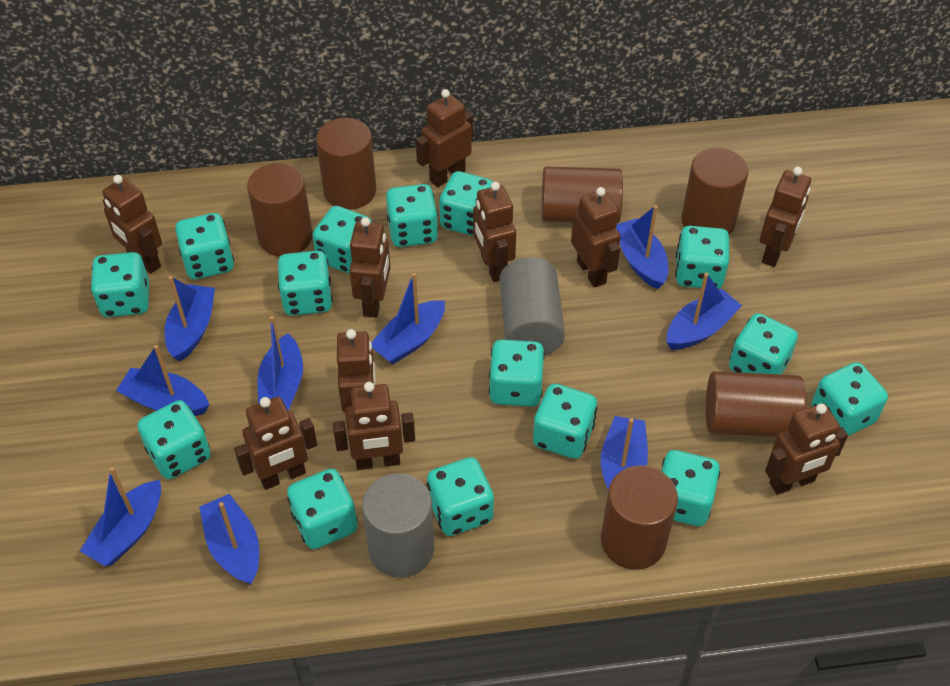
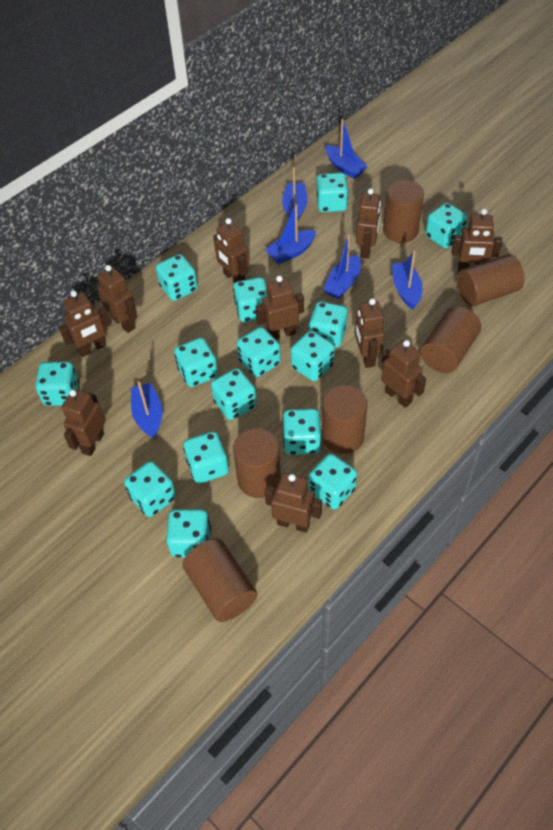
blue boat: [80,467,161,566] [116,345,209,416] [165,276,215,362] [199,494,259,585] [258,316,303,411] [371,273,445,364] [601,416,648,491] [616,205,668,289] [667,273,742,350] = 9 -> [131,381,162,439] [265,205,316,264] [282,167,308,221] [323,235,361,299] [325,119,368,179] [392,251,423,309] = 6
grey cylinder: [362,473,434,578] [500,257,565,355] = 2 -> none = 0

